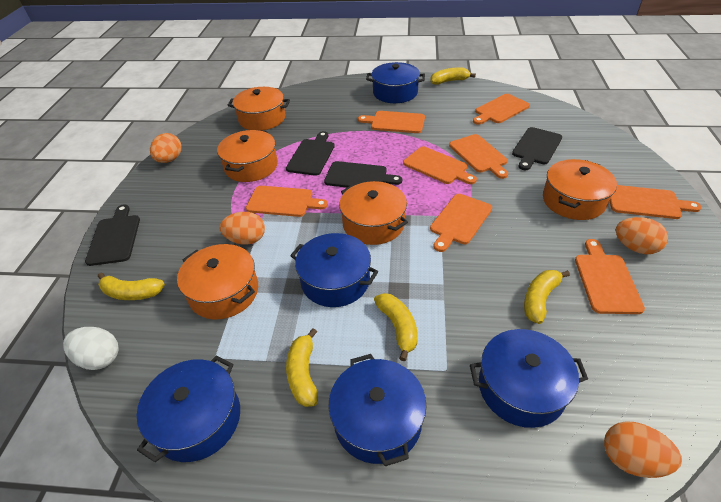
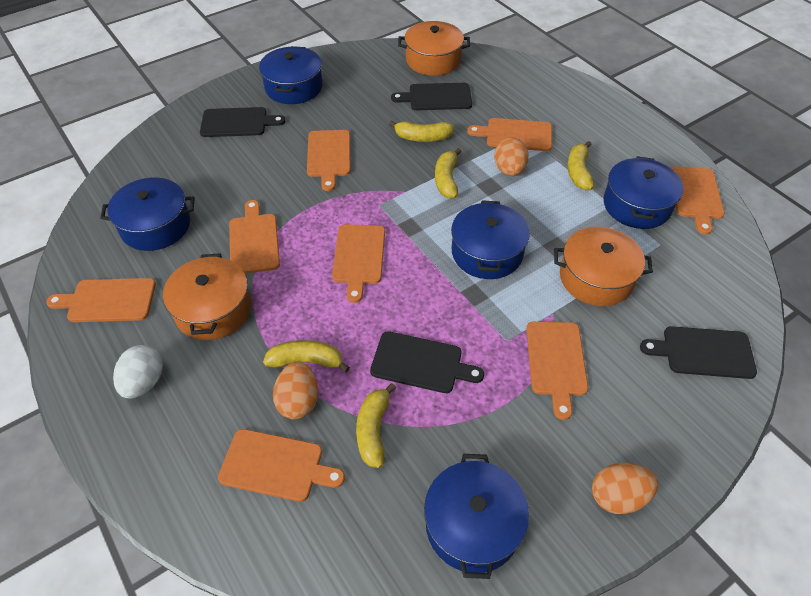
orange egg: [150,133,181,163] [220,212,265,245] [604,421,682,478] [616,217,668,254] = 4 -> [273,361,318,419] [494,137,529,176] [592,463,658,514] = 3
orange pot: [177,244,258,319] [217,130,278,182] [228,87,290,131] [339,181,408,245] [543,159,617,220] = 5 -> [163,253,251,340] [398,21,470,76] [554,227,653,306] = 3

